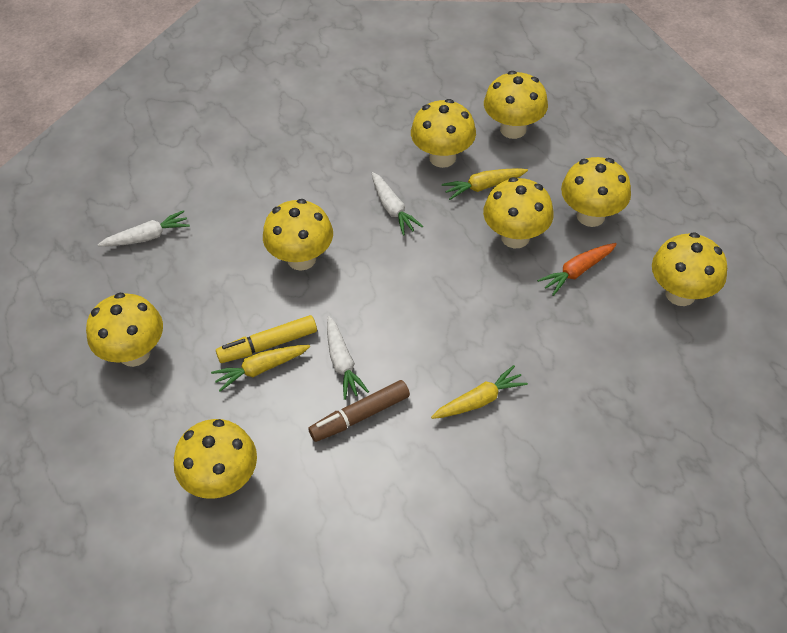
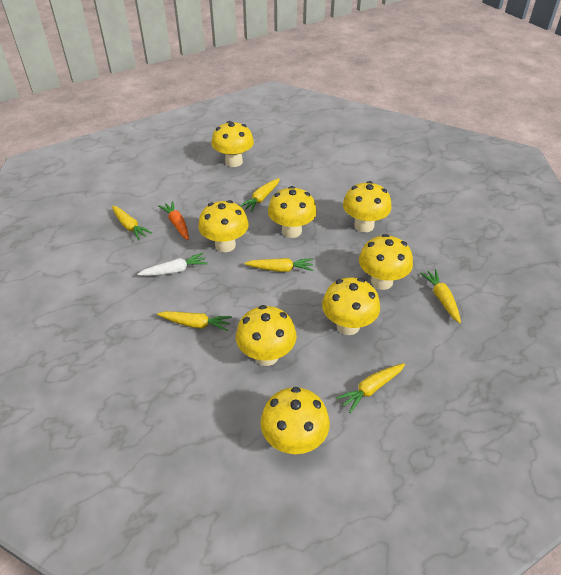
brown marker: [308,380,410,442] = 1 -> none = 0
white carrot: [98,210,190,246] [327,316,369,400] [372,172,423,236] = 3 -> [138,253,208,276] = 1
yellow carrot: [211,345,310,392] [431,365,528,419] [442,168,528,200] = 3 -> [112,206,152,240] [157,311,232,331] [240,178,280,212] [244,258,313,272] [336,363,405,413] [420,269,461,323] = 6
yellow marker: [216,315,317,363] = 1 -> none = 0

